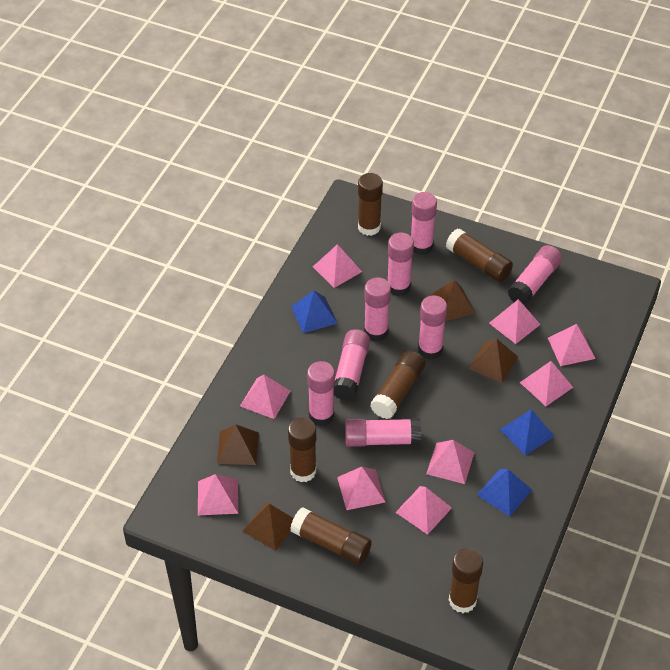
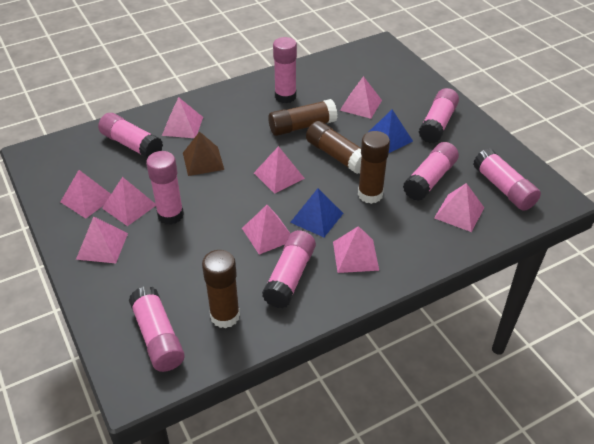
blue pyramid: [291,291,338,333] [477,469,532,517] [500,409,555,455] = 3 -> [290,188,344,237] [369,110,413,153] = 2
brown glue stick: [288,418,316,482] [290,507,372,565] [358,173,383,236] [370,351,425,419] [446,228,513,282] [449,548,483,613] = 6 -> [202,250,240,328] [268,99,337,136] [306,121,362,174] [358,131,390,204] = 4
brown pyramid: [217,425,259,465] [243,502,294,551] [429,280,475,321] [469,338,518,383] = 4 -> [183,132,224,176] = 1

